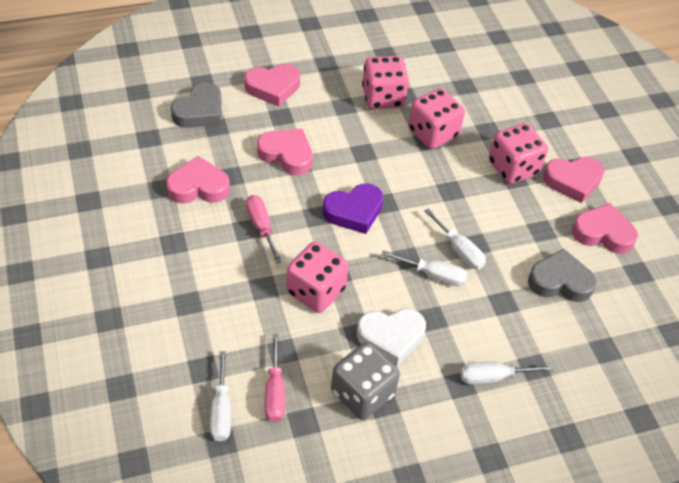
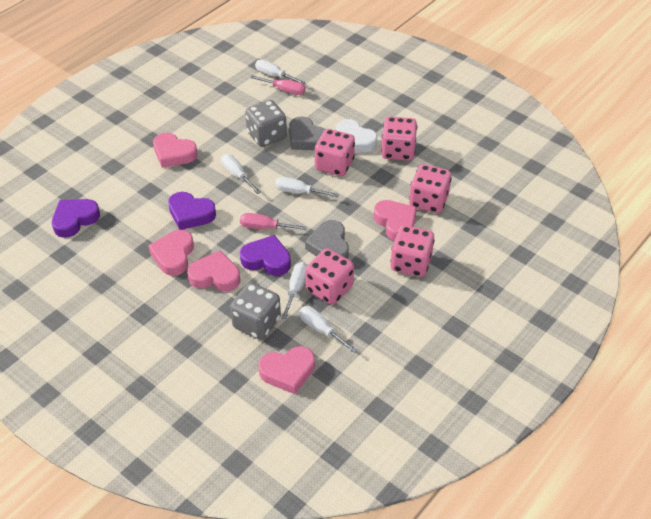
grey dice: [331,342,400,420] = 1 -> [230,282,281,340] [245,100,287,147] = 2
pink dice: [286,241,349,313] [362,56,409,109] [408,88,465,149] [489,123,548,184] = 4 -> [305,248,354,305] [315,129,355,176] [381,117,417,161] [390,225,434,277] [409,164,452,213] = 5
purple heart: [322,183,383,234] = 1 -> [52,199,100,238] [168,192,216,230] [240,235,291,276] = 3
white screwdriver: [210,351,231,442] [382,250,467,286] [425,208,486,269] [460,362,554,385] = 4 -> [221,154,261,194] [255,60,305,84] [275,177,339,197] [281,262,307,319] [299,306,357,353] = 5

